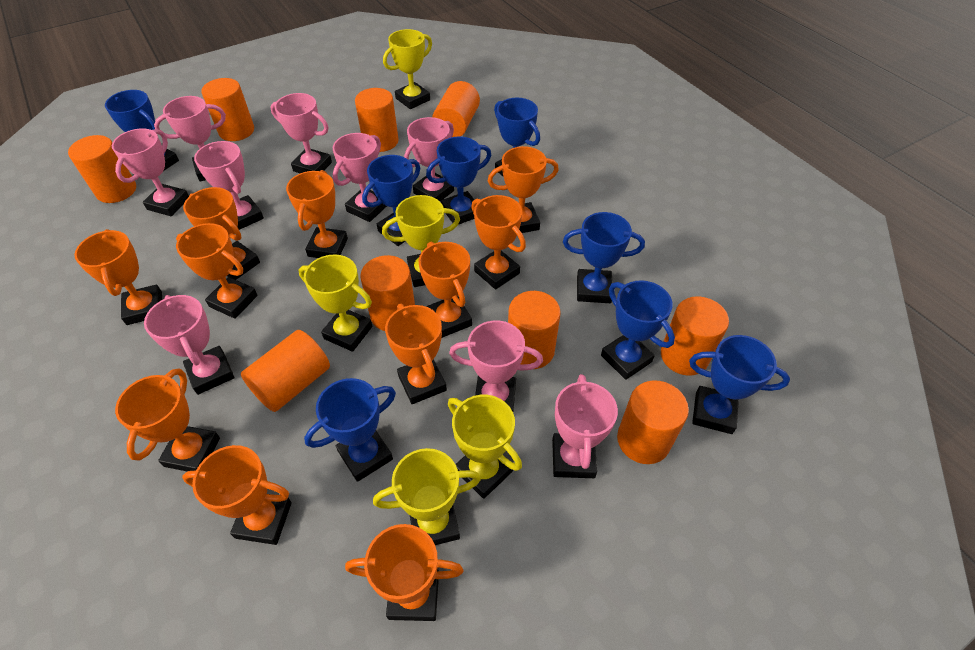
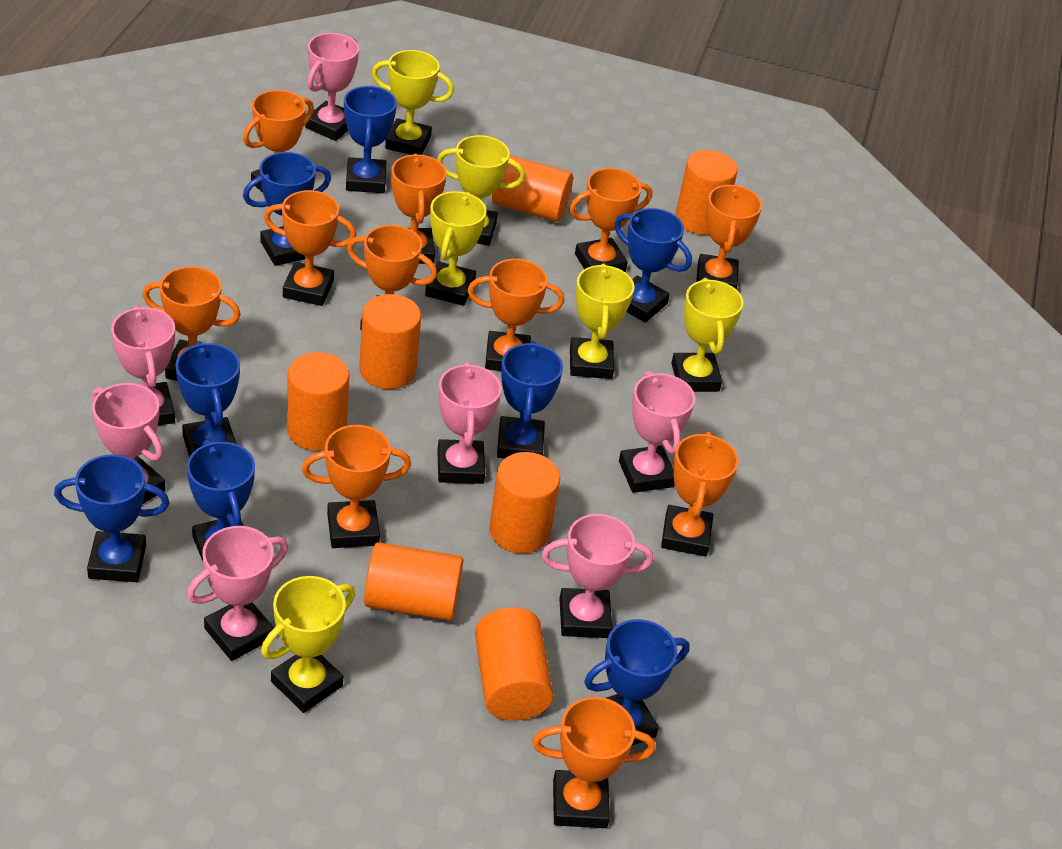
orange cylinder: [68,135,136,203] [202,78,254,141] [241,330,330,412] [355,88,399,152] [360,255,415,331] [432,81,480,137] [508,291,561,369] [617,380,689,464] [661,296,729,376] = 9 -> [287,352,349,451] [359,294,421,389] [364,542,463,621] [475,607,553,721] [489,452,560,554] [492,155,573,222] [676,150,738,235] = 7
pink trophy: [112,128,189,216] [144,295,234,395] [154,96,226,182] [194,141,264,230] [270,93,332,173] [332,133,387,222] [404,117,454,201] [449,321,543,411] [552,374,618,478] = 9 -> [92,383,166,504] [111,305,175,426] [187,526,288,661] [305,33,359,141] [437,362,502,484] [542,514,653,638] [619,371,695,493] = 7
yellow trophy: [298,254,372,352] [373,448,481,545] [382,195,460,287] [383,29,432,109] [448,395,522,499] = 5 -> [261,576,355,713] [372,50,454,155] [425,191,487,306] [437,135,525,246] [570,263,635,379] [671,278,743,392] = 6

